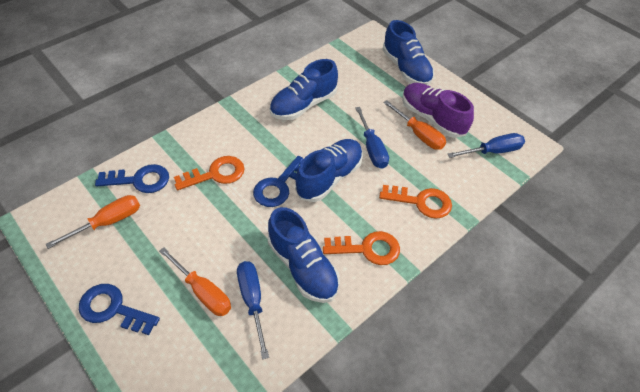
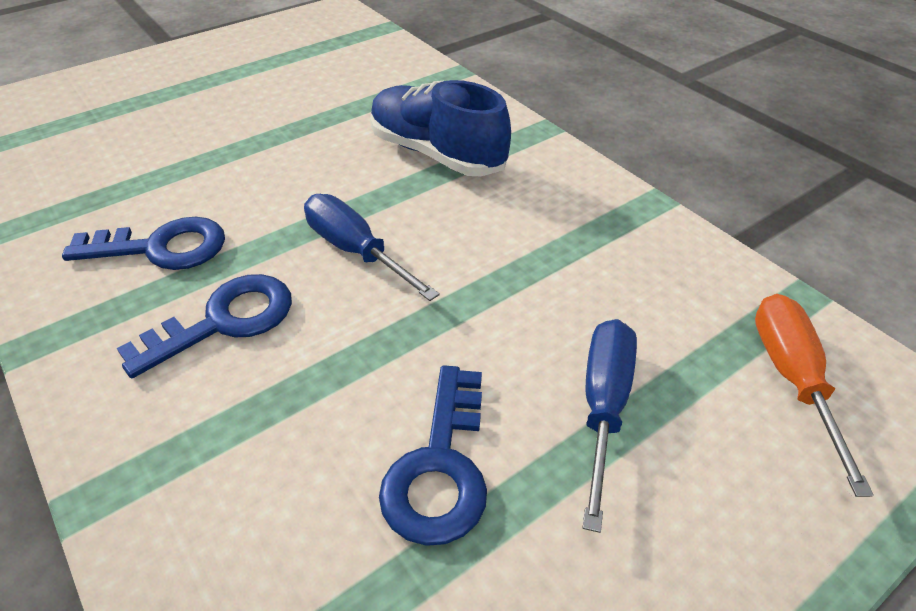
blue screwdriver: [237,261,269,360] [355,107,389,169] [448,133,525,158] = 3 -> [304,194,440,301] [582,319,637,533] = 2
blue shoe: [268,207,340,303] [269,59,338,120] [295,139,363,202] [382,20,434,85] = 4 -> [370,80,511,176] = 1
orange key: [174,156,245,190] [323,231,400,265] [379,185,452,219] = 3 -> none = 0
orange screwdriver: [46,195,140,249] [159,247,231,316] [383,100,446,150] = 3 -> [755,294,874,497] = 1
purple shoe: [402,83,474,138] = 1 -> none = 0

